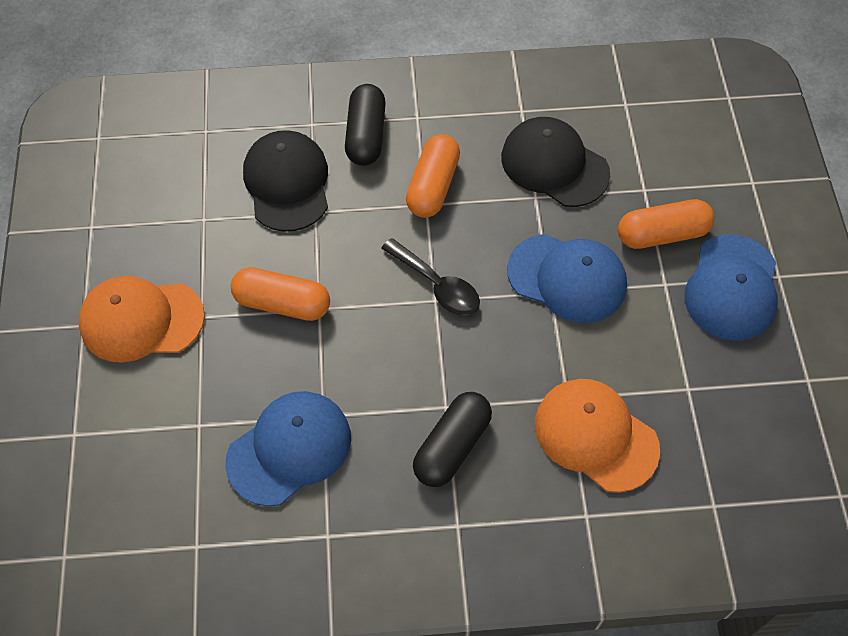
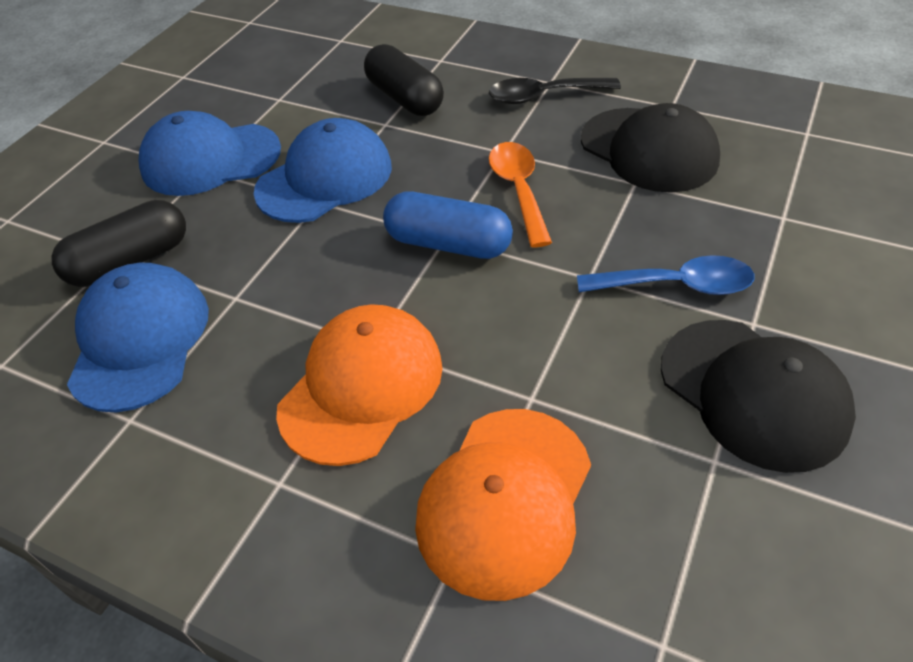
blue capsule: none = 0 -> [383,191,513,259] = 1
blue spoon: none = 0 -> [577,255,755,295] = 1
orange capsule: [231,267,330,321] [406,134,460,218] [618,199,715,249] = 3 -> none = 0
orange spoon: none = 0 -> [489,142,552,247] = 1

